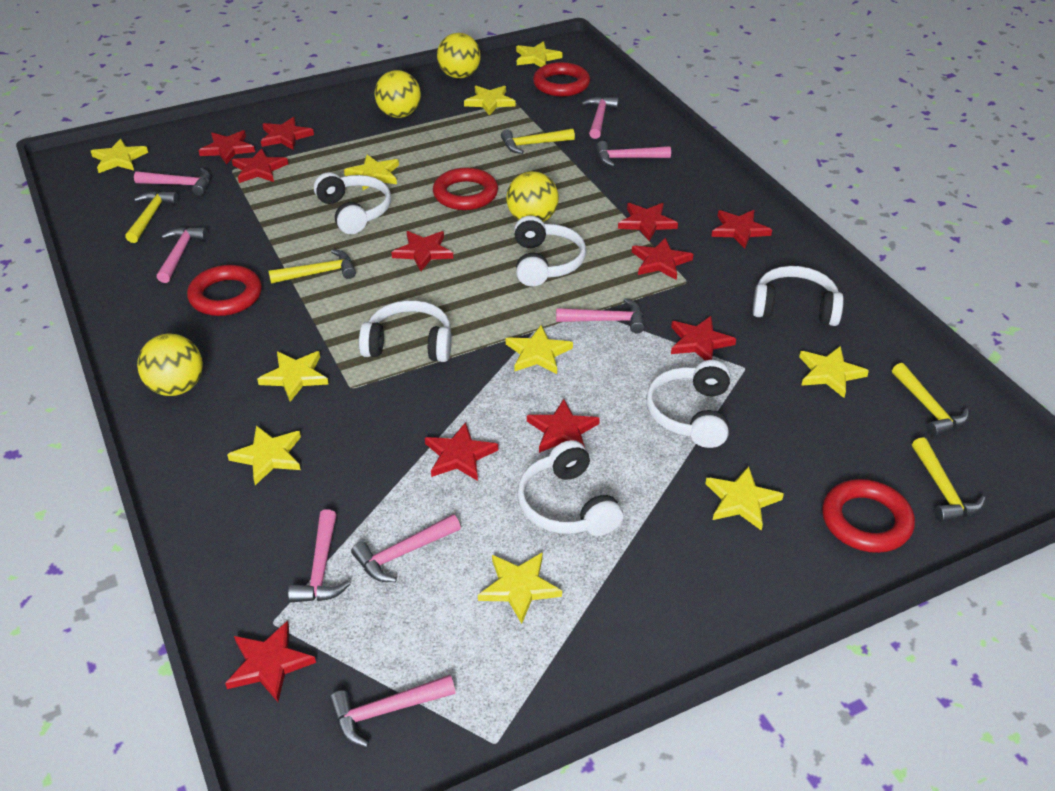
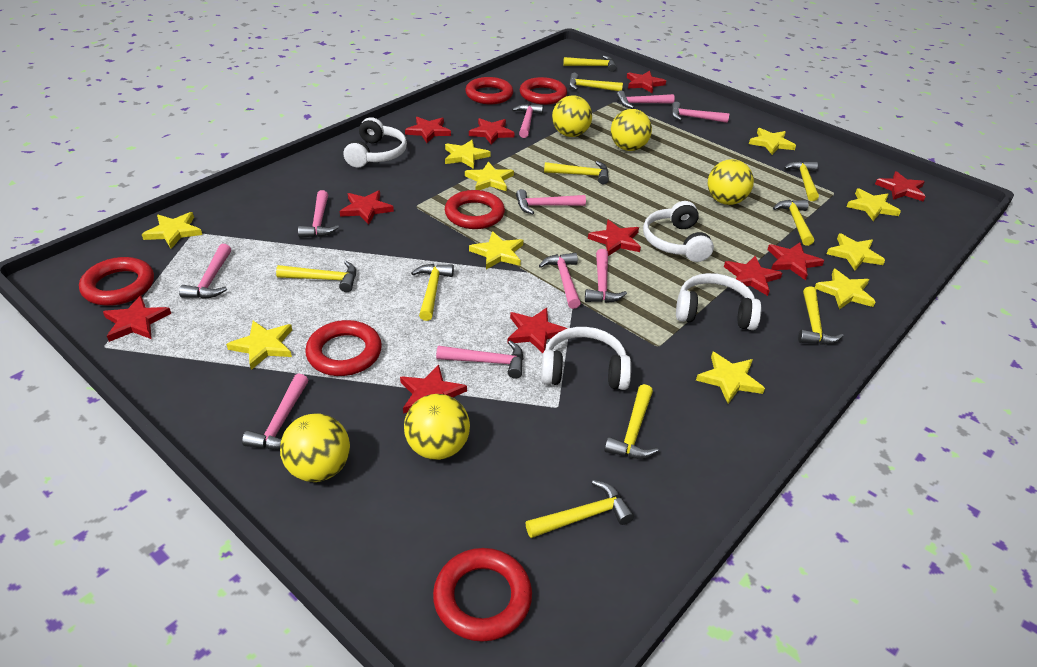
pink hammer: [134,168,211,196] [157,227,207,283] [288,509,350,603] [329,675,456,747] [351,514,461,582] [556,298,645,333] [581,96,619,139] [596,141,671,167] = 8 -> [179,244,231,299] [242,374,308,449] [298,190,339,238] [436,341,523,379] [512,104,543,138] [516,189,586,214] [539,253,581,309] [585,249,627,303] [616,90,675,109] [671,102,729,123] = 10
red ring: [187,265,262,316] [433,168,498,210] [533,62,590,97] [822,479,915,553] = 4 -> [79,257,154,306] [305,320,382,376] [433,548,532,642] [445,190,505,229] [465,77,513,104] [520,77,567,105] = 6
white headphones: [314,172,391,234] [359,300,452,362] [514,216,586,287] [517,440,623,536] [646,360,730,448] [752,266,844,326] = 6 -> [343,117,407,167] [541,327,631,390] [643,201,714,262] [676,273,761,330] = 4
yellow ball: [137,334,203,396] [374,70,421,118] [437,33,481,78] [506,171,559,222] = 4 -> [280,414,350,482] [404,394,470,460] [552,95,592,137] [611,109,652,151] [708,159,754,205] = 5
yellow hammer: [125,191,178,243] [268,249,356,284] [501,128,575,154] [892,363,969,437] [912,437,986,522] = 5 -> [276,261,356,292] [411,264,454,321] [526,480,634,538] [544,161,609,184] [563,56,617,72] [569,73,623,91] [604,384,658,459] [773,200,814,246] [784,161,819,201] [798,286,843,345] = 10

